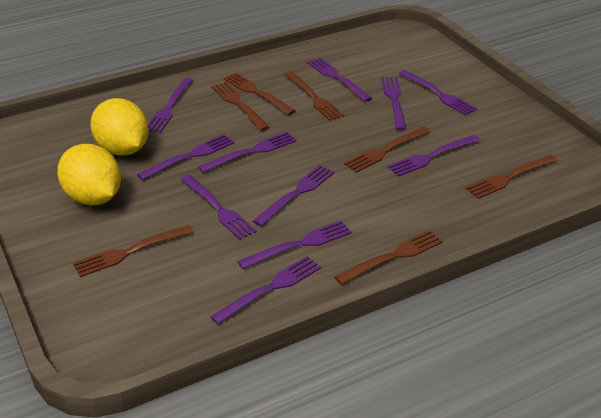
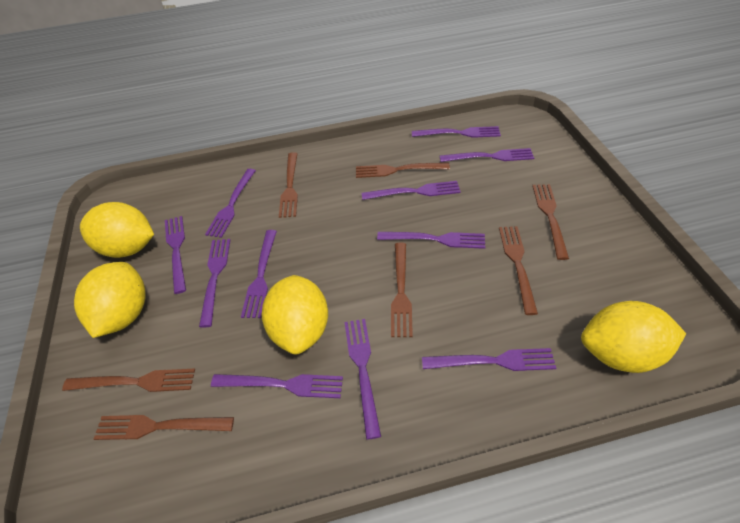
yellow lemon: [57,144,121,205] [90,98,149,156] = 2 -> [74,262,146,338] [80,202,154,258] [262,275,328,354] [581,301,686,373] = 4

